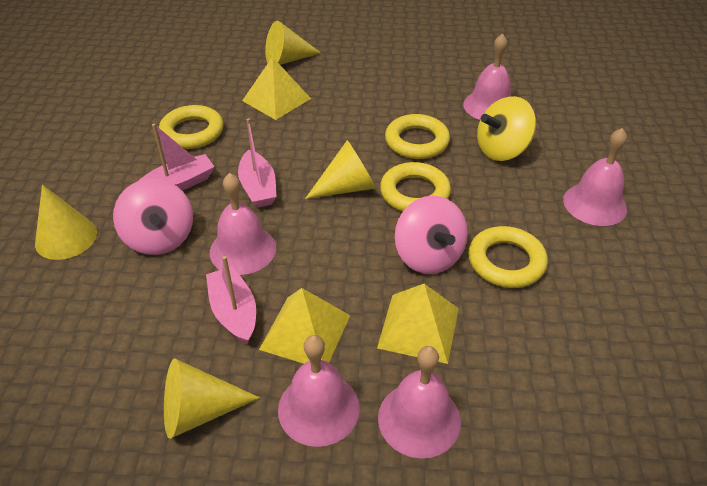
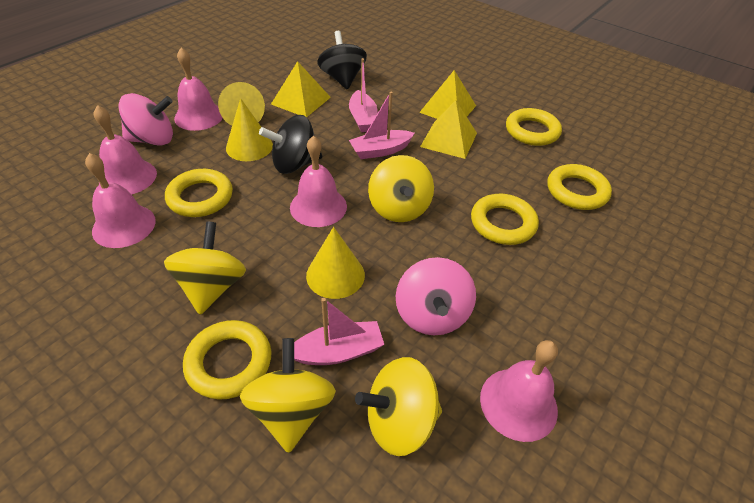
black spinning top: none = 0 -> [259,115,322,174] [317,31,367,90] = 2
yellow cone: [35,184,97,260] [164,359,260,439] [265,21,321,65] [305,140,376,199] = 4 -> [218,82,265,126] [226,98,273,161] [306,227,365,299] = 3
yellow ring: [159,105,224,149] [380,162,451,212] [385,114,450,159] [468,226,548,288] = 4 -> [165,169,233,217] [183,320,271,400] [471,194,539,245] [506,108,562,146] [547,164,612,210] = 5
yellow spinning top: [477,96,536,161] = 1 -> [164,221,246,315] [240,338,336,453] [355,357,442,456] [368,155,434,222] = 4

